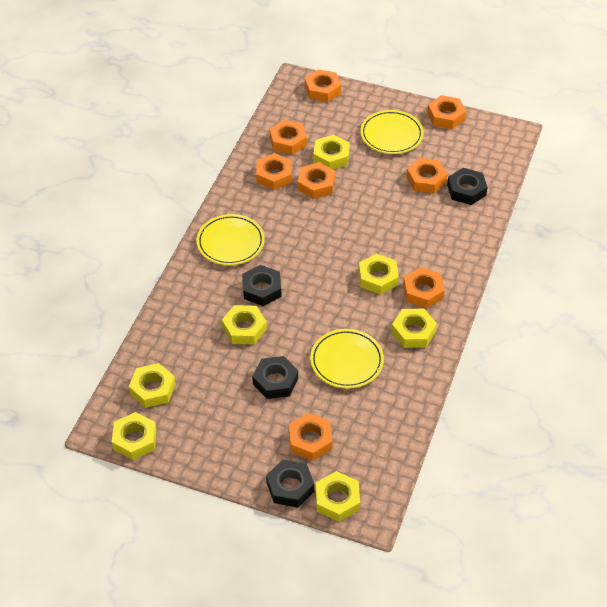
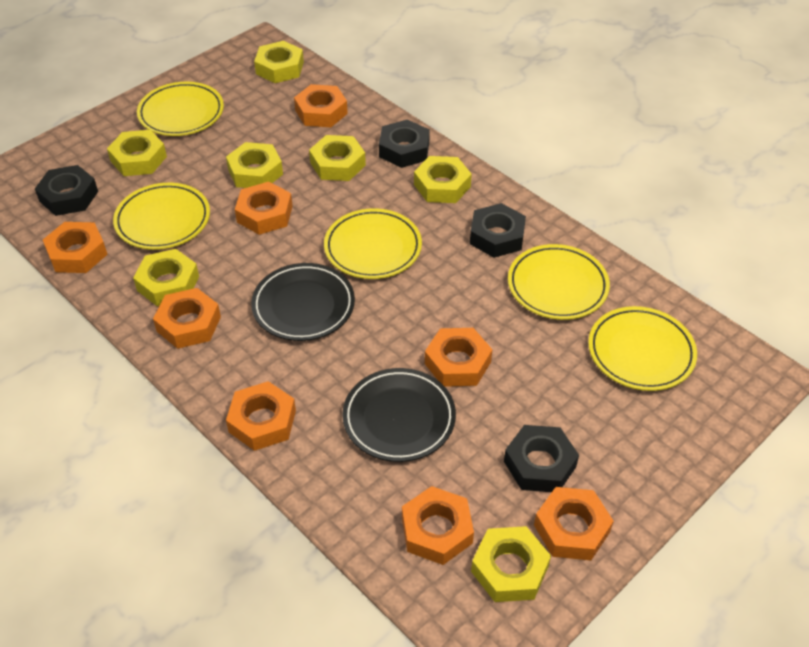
black plate: none = 0 -> [251,263,355,341] [342,368,456,462] = 2
yellow plate: [197,214,265,265] [310,329,384,389] [360,110,424,154] = 3 -> [113,183,210,250] [137,82,224,136] [324,208,422,279] [508,244,610,320] [588,306,697,391] = 5

